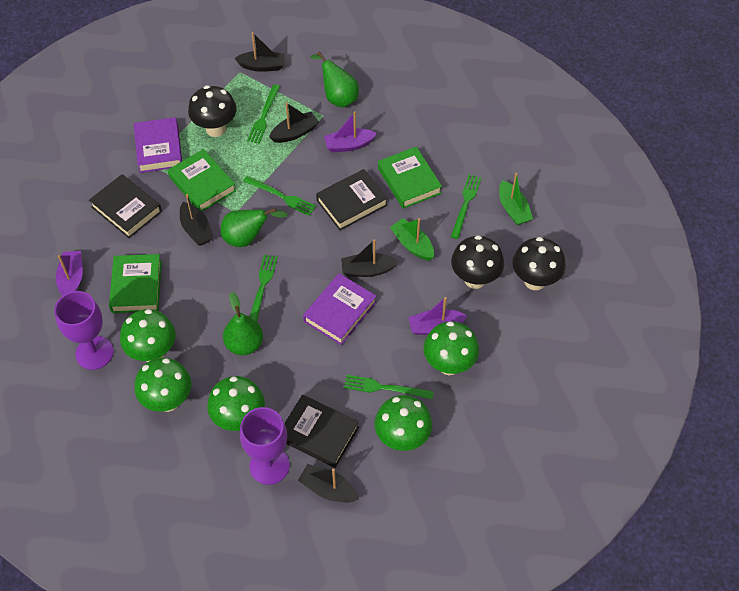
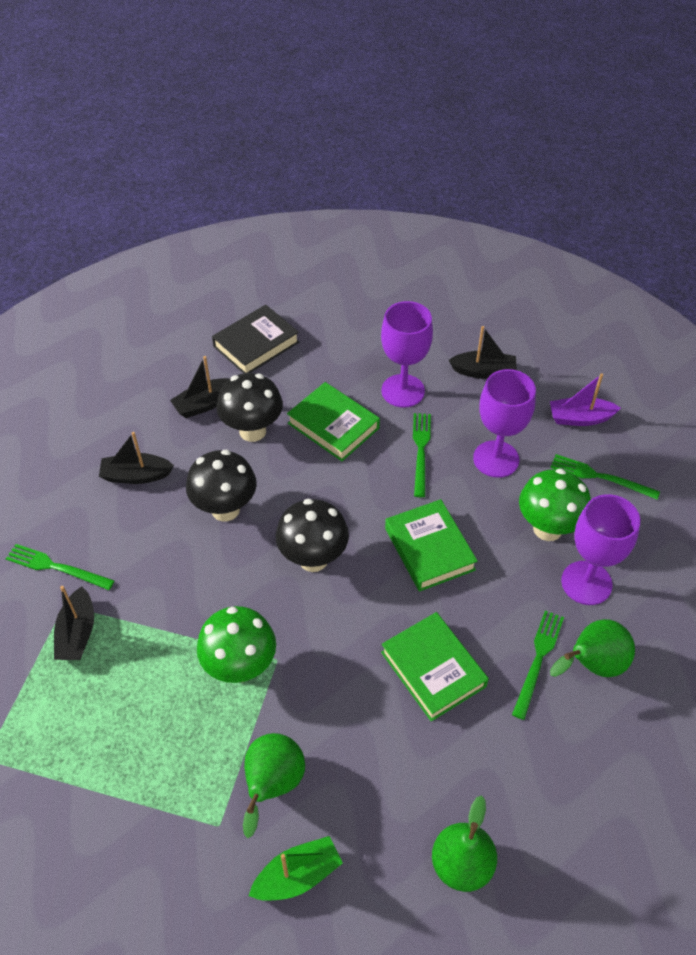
black boat: [180,194,213,246] [234,32,285,72] [269,103,319,143] [298,464,359,503] [341,239,398,277] = 5 -> [54,586,94,660] [99,432,174,484] [170,356,230,418] [449,326,517,379] = 4
black book: [89,174,162,238] [285,394,359,468] [316,169,388,230] = 3 -> [212,305,299,374] = 1
green boat: [390,218,434,261] [499,173,533,225] = 2 -> [249,836,343,901] = 1
green fork: [243,176,316,216] [247,84,280,144] [250,255,278,322] [344,375,434,399] [451,174,481,239] = 5 -> [6,544,115,590] [413,413,431,497] [512,610,564,720] [550,454,660,500] = 4
green mushroom: [120,309,176,362] [134,358,192,412] [207,376,265,431] [375,395,432,451] [424,321,479,375] = 5 -> [197,606,276,683] [519,469,591,541] = 2
purple boat: [56,251,83,296] [324,111,377,152] [408,297,467,335] = 3 -> [550,373,621,426] = 1
purple book: [134,117,182,173] [303,273,376,345] = 2 -> none = 0
purple goblet: [54,291,114,370] [240,407,290,485] = 2 -> [381,301,433,408] [473,369,536,478] [561,494,640,605] = 3

